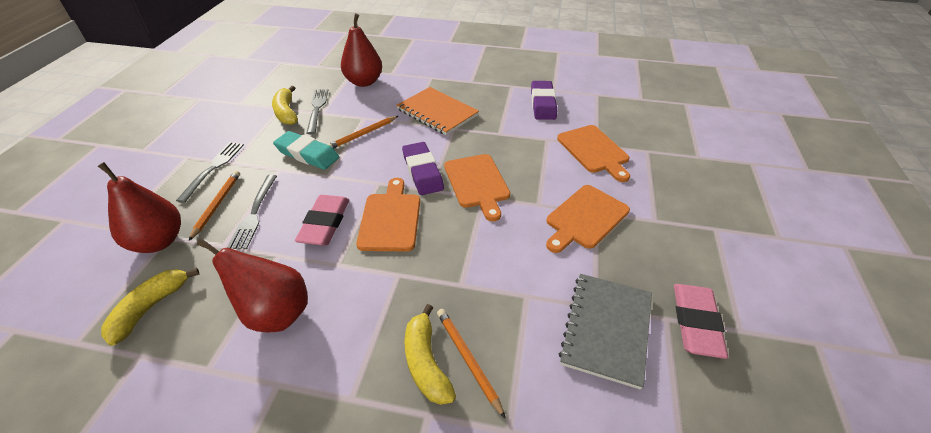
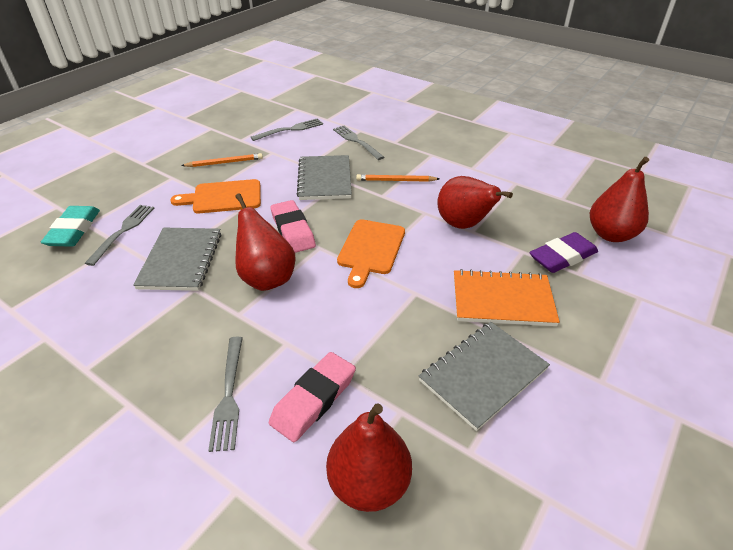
grey fork: [176,142,244,203] [227,175,277,249] [306,89,328,134] = 3 -> [85,205,154,266] [208,337,243,452] [251,118,323,141] [333,126,384,160] = 4
grey notebook: [559,274,652,390] = 1 -> [133,228,222,291] [297,155,352,200] [419,322,550,431] = 3
orange cutting board: [356,178,420,251] [444,154,510,221] [546,185,630,253] [557,125,630,182] = 4 -> [170,179,261,213] [337,219,405,288] = 2
orange pencil: [189,171,240,241] [327,116,398,149] [437,309,506,419] = 3 -> [181,153,263,167] [356,174,439,182] = 2
purple eraser: [402,142,444,195] [531,81,557,120] = 2 -> [529,232,598,273] = 1
red pear: [98,162,181,253] [197,239,308,332] [341,14,382,87] = 3 -> [235,193,296,291] [326,404,412,512] [437,176,513,229] [590,157,649,242] = 4
yellow banana: [101,268,199,346] [272,86,298,125] [405,304,456,405] = 3 -> none = 0

